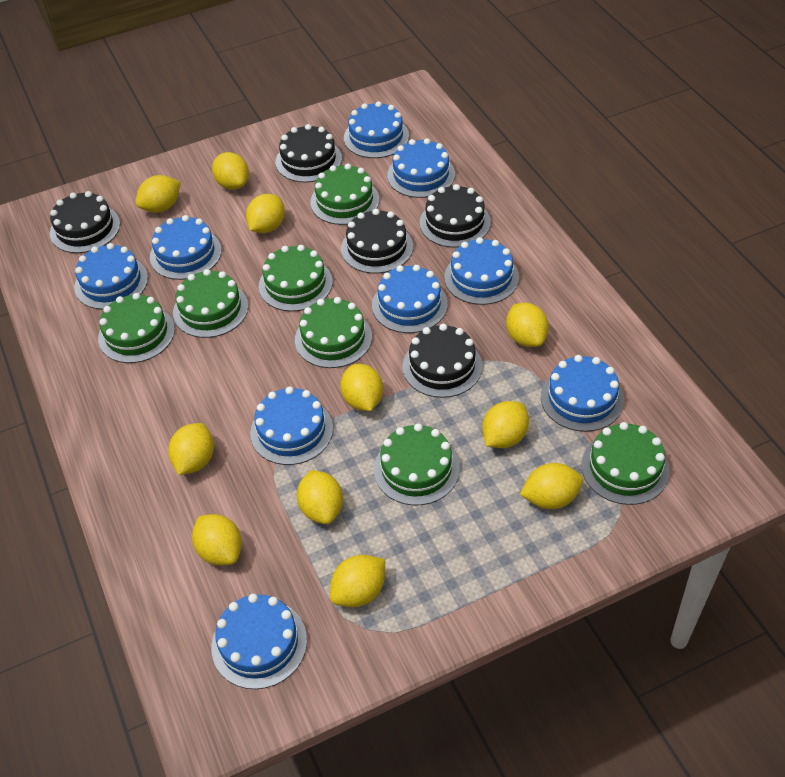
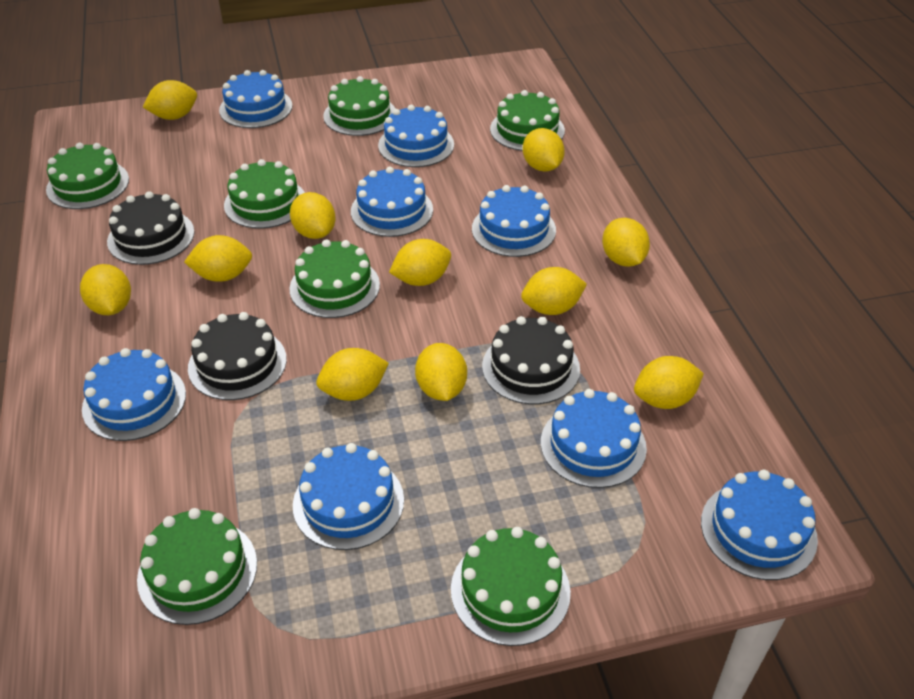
black cake: [50,191,120,253] [276,124,342,183] [341,209,413,274] [403,324,482,398] [420,184,491,248] = 5 -> [107,191,195,265] [188,312,287,400] [482,316,580,404] = 3
blue cake: [74,243,148,310] [150,215,222,280] [212,594,307,689] [250,387,333,465] [344,101,409,158] [372,265,448,333] [387,138,455,198] [444,237,519,305] [541,355,624,432] = 9 -> [82,348,186,441] [219,70,293,128] [293,443,404,550] [351,167,433,237] [378,105,454,167] [472,185,556,257] [541,389,647,488] [701,470,818,580] = 8

